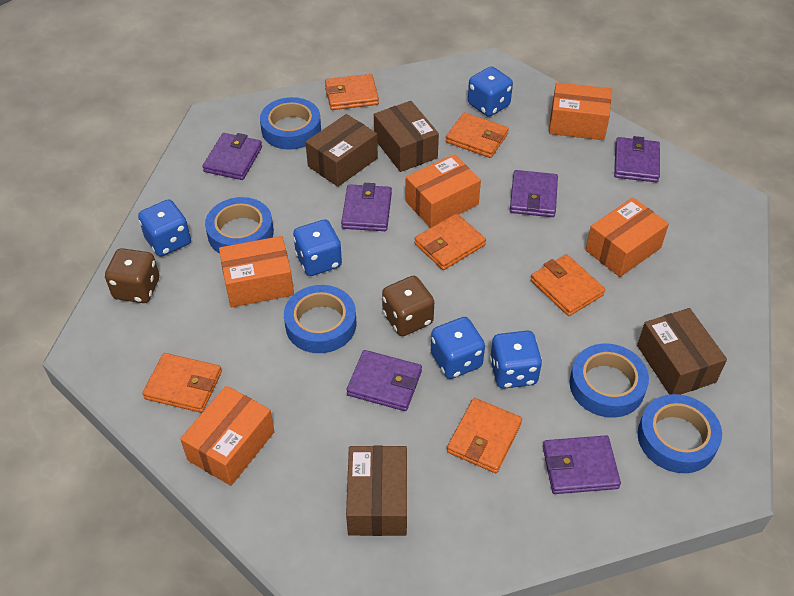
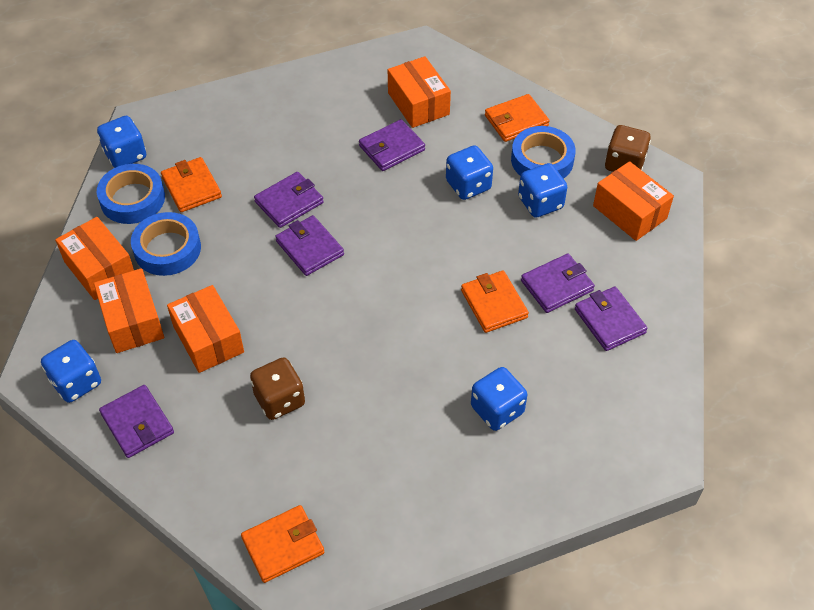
blue tape: [205,197,274,254] [260,97,321,150] [284,285,356,353] [570,344,649,418] [637,394,722,473] = 5 -> [97,164,165,224] [131,212,201,276] [511,126,576,179] = 3
brown box: [305,114,378,187] [346,445,407,536] [374,101,439,172] [637,308,727,395] = 4 -> none = 0
orange wallet: [142,353,222,413] [325,74,379,110] [414,213,486,270] [446,112,509,158] [447,398,522,473] [531,254,605,316] = 6 -> [161,157,222,212] [241,505,324,583] [461,271,529,333] [485,94,550,142] = 4

